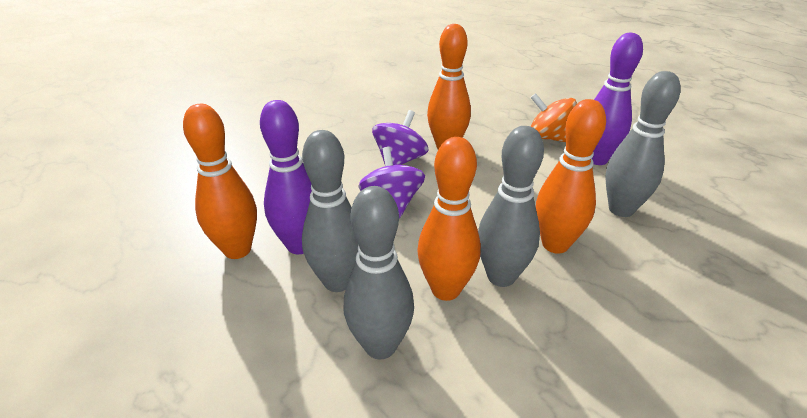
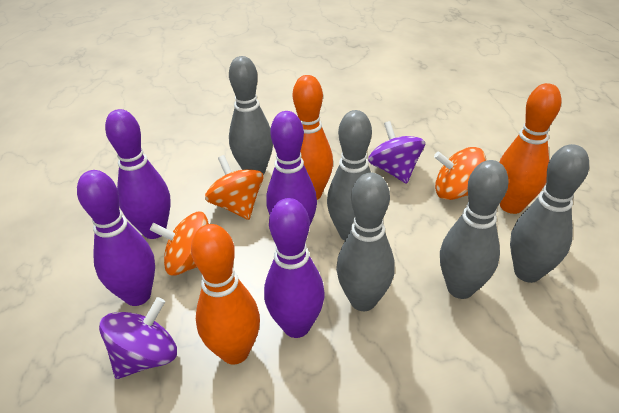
grey bowling pin: [302,130,359,292] [344,186,414,359] [478,126,544,287] [605,71,681,217] = 4 -> [229,56,273,175] [327,110,372,241] [336,173,395,311] [440,160,509,299] [510,144,589,283] = 5
orange bowling pin: [183,104,257,259] [417,137,481,301] [427,24,471,149] [536,99,606,254] = 4 -> [191,224,260,365] [292,75,333,200] [499,83,561,214] = 3
orange spinning top: [531,93,577,142] = 1 -> [150,212,209,276] [205,155,264,220] [434,147,486,200] = 3
purple bowling pin: [260,100,312,254] [592,33,643,165] = 2 -> [77,170,155,306] [105,109,171,239] [264,198,325,338] [266,111,317,224] = 4

